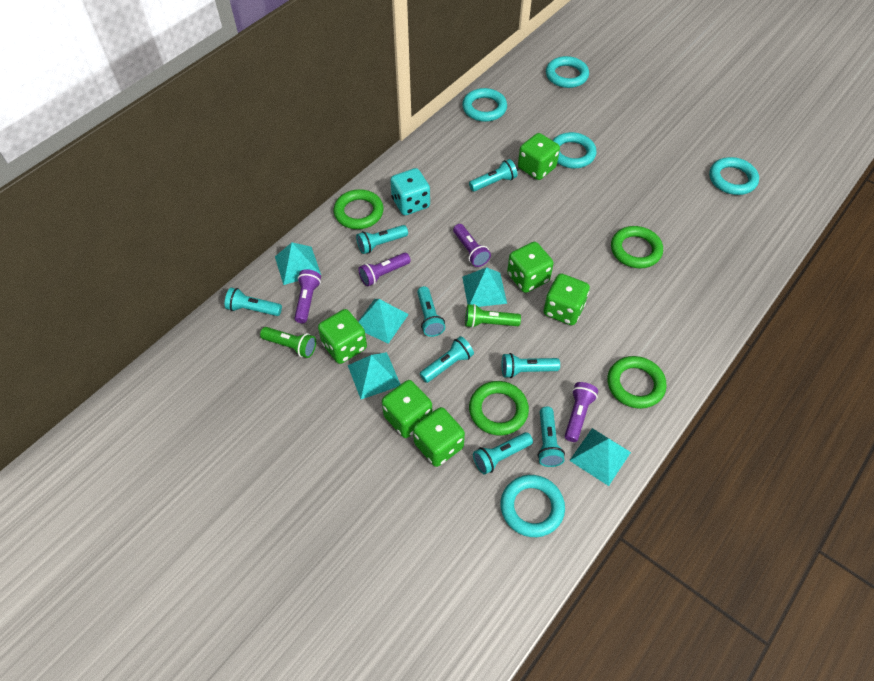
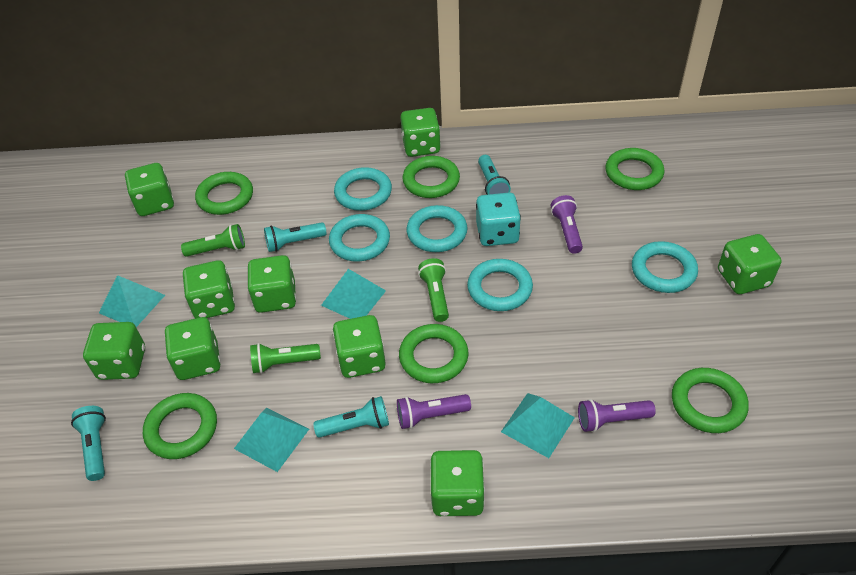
green dice: [318,309,367,364] [382,380,432,438] [413,407,465,467] [507,242,554,293] [518,133,560,180] [543,273,590,325] = 6 -> [83,322,145,380] [125,163,174,216] [165,317,220,380] [183,260,235,318] [247,255,296,313] [333,315,386,378] [400,108,441,157] [430,450,485,516] [718,234,782,294] = 9
green flashlight: [260,327,316,358] [465,304,521,328] = 2 -> [181,224,245,257] [250,343,321,374] [418,258,449,322] = 3
green ring: [334,189,384,229] [469,381,529,436] [607,356,667,409] [611,226,663,268] = 4 -> [143,393,217,459] [195,172,253,215] [399,324,468,383] [403,156,460,198] [605,148,665,190] [672,368,749,433] = 6
purple flashlight: [295,269,321,323] [358,253,411,287] [453,224,491,267] [565,382,598,442] = 4 -> [397,394,471,429] [551,195,583,254] [578,399,656,432] = 3
turquoise flashlight: [225,288,282,316] [356,225,408,254] [417,286,445,337] [420,336,474,383] [469,159,517,192] [473,432,533,475] [502,353,560,378] [537,407,565,467] = 8 -> [71,406,106,481] [264,222,327,252] [313,396,389,438] [478,155,511,195] = 4
turquoise pyramid: [275,242,321,285] [348,352,401,399] [358,299,409,344] [462,267,507,307] [569,428,631,486] = 5 -> [99,275,165,327] [234,408,309,472] [321,269,386,319] [501,393,575,458] = 4

